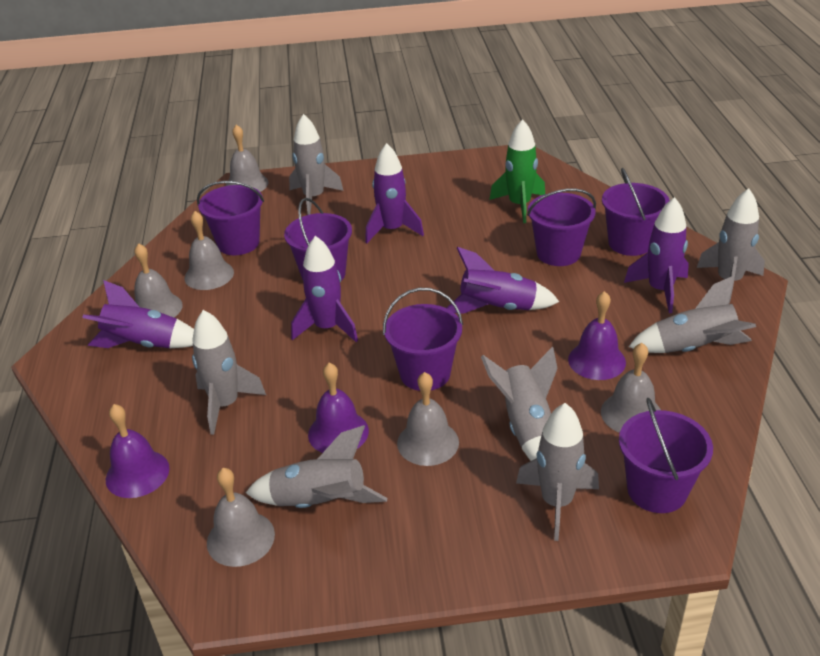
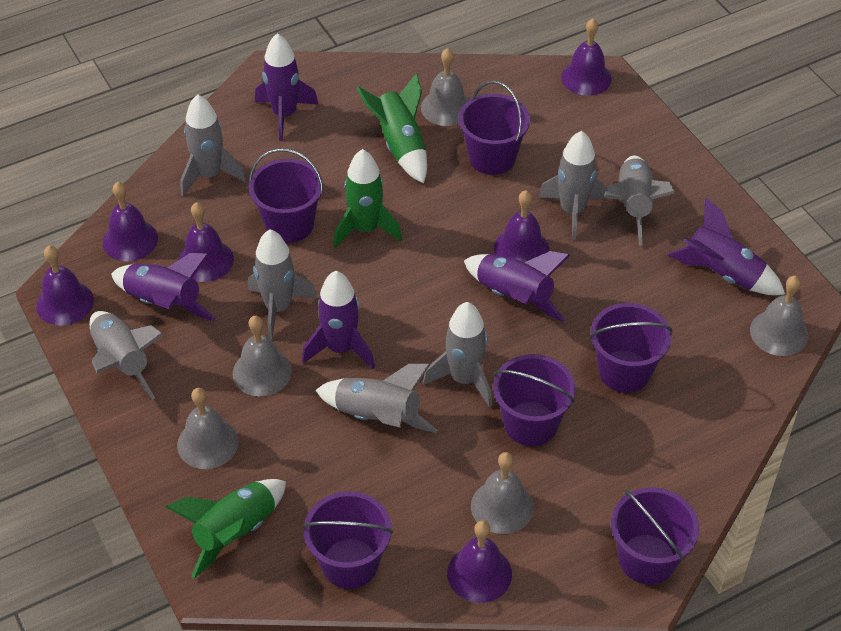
green rocket: [489,119,545,223] = 1 -> [166,479,286,578] [333,149,402,248] [357,73,427,184] = 3
grey bell: [134,243,183,318] [185,211,234,290] [207,468,275,567] [226,125,269,192] [397,372,459,466] [601,343,661,433] = 6 -> [177,388,239,469] [233,316,292,396] [421,48,469,126] [471,452,534,534] [750,276,808,356] = 5
purple bell: [106,404,170,498] [308,363,369,453] [568,291,626,380] = 3 -> [36,246,94,326] [103,182,158,261] [178,202,234,282] [447,520,512,603] [494,190,549,262] [561,19,612,96] = 6

